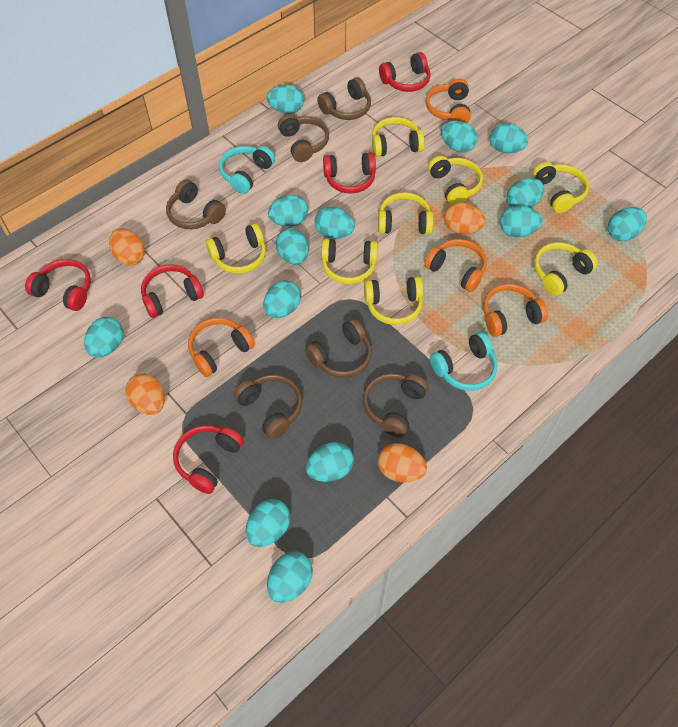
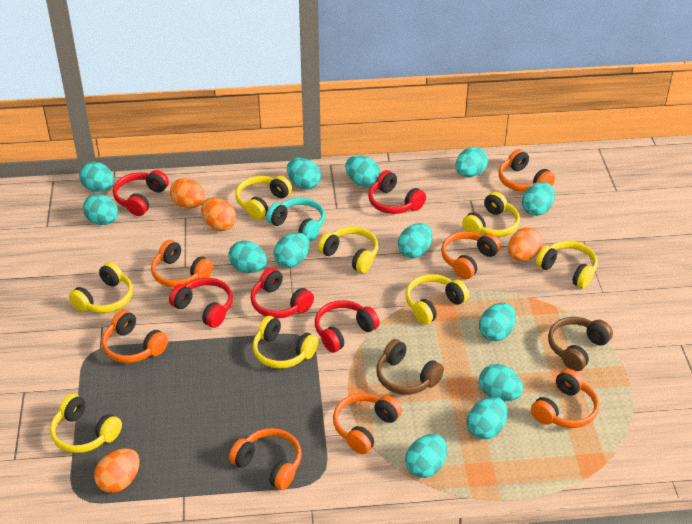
brown headphones: [166,180,226,229] [234,375,302,440] [278,114,329,162] [305,319,372,378] [317,77,371,120] [363,373,428,438] = 6 -> [376,339,444,395] [548,317,613,371] = 2
orange headphones: [188,318,255,377] [424,239,487,292] [426,78,471,123] [483,284,548,337] = 4 -> [102,310,168,363] [151,240,213,288] [229,428,302,490] [333,393,402,454] [441,231,501,279] [498,149,555,192] [531,369,599,428] = 7
turquoise egg: [84,317,124,357] [246,499,290,547] [263,280,301,318] [267,85,304,114] [267,551,313,603] [268,195,308,226] [276,228,309,265] [306,442,354,482] [315,207,355,239] [441,121,477,152] [490,123,528,153] [500,206,542,237] [507,178,544,208] [608,207,647,241] = 14 -> [79,162,114,192] [83,194,118,225] [228,240,267,273] [274,232,310,268] [287,158,321,189] [345,155,381,187] [398,223,432,258] [405,434,447,478] [456,147,488,177] [467,397,507,439] [479,303,516,341] [479,364,523,401] [522,182,555,216] = 13
turquoise headphones: [219,146,275,194] [430,332,498,391] = 2 -> [266,198,325,242] = 1

